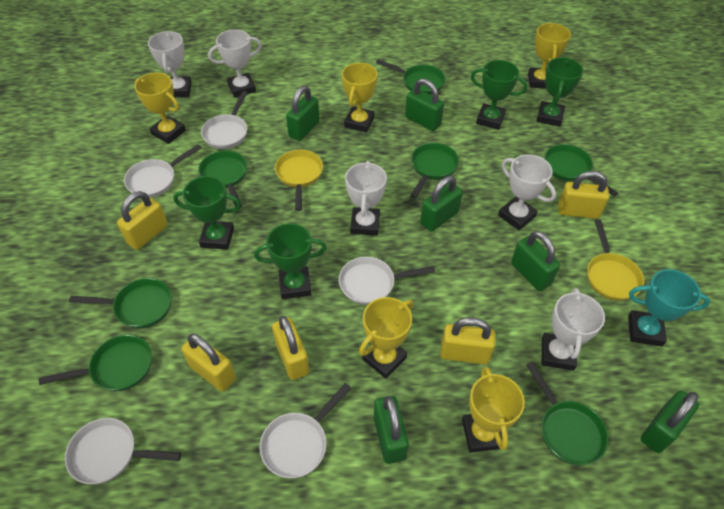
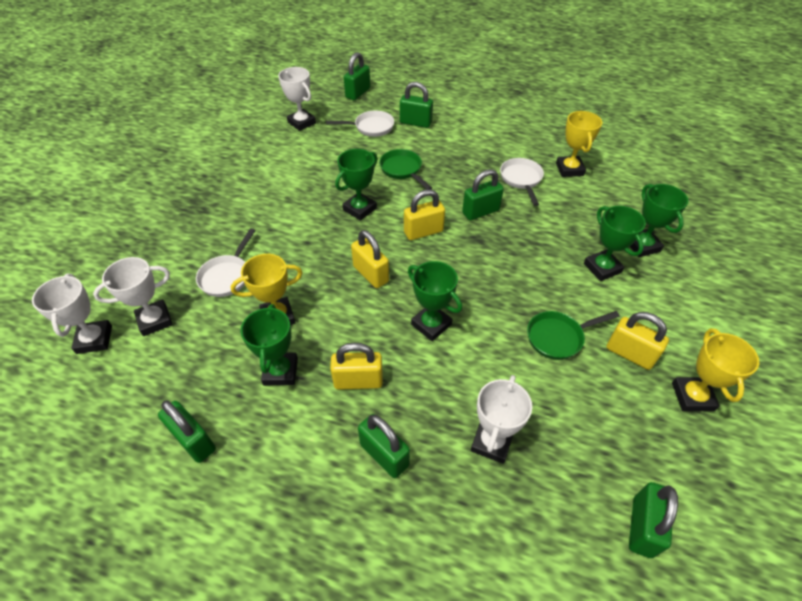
green pan: [39,335,152,391] [69,278,172,329] [198,150,247,208] [376,59,446,95] [410,143,459,199] [526,362,609,465] [544,144,618,196] = 7 -> [379,149,432,190] [527,311,620,360] = 2
green trophy: [173,176,241,250] [254,223,327,299] [470,60,527,130] [537,57,583,127] = 4 -> [240,304,298,385] [335,149,378,221] [408,261,462,341] [584,206,646,281] [630,184,689,257] = 5
turquoise trophy: [628,269,710,346] = 1 -> none = 0
white pan: [65,418,181,484] [124,144,201,198] [201,91,248,149] [260,383,351,478] [339,257,435,305] = 5 -> [196,228,256,297] [326,111,394,137] [500,158,544,206] = 3
white trophy: [148,31,192,97] [208,30,262,98] [345,161,387,236] [498,155,556,230] [542,288,605,371] = 5 -> [32,274,112,354] [93,257,173,336] [278,67,316,131] [471,375,532,464] = 4
yellow padlock: [117,191,168,250] [181,333,236,392] [272,316,309,380] [440,318,495,364] [558,171,609,219] = 5 -> [330,343,383,390] [351,230,389,288] [404,189,445,240] [607,312,669,370] = 4
yellow pan: [275,150,323,211] [587,219,644,301] = 2 -> none = 0
yellow trophy: [134,72,186,144] [342,63,378,133] [359,297,413,379] [462,366,525,453] [528,23,571,88] = 5 -> [231,254,303,325] [556,111,602,177] [672,328,759,411] = 3

